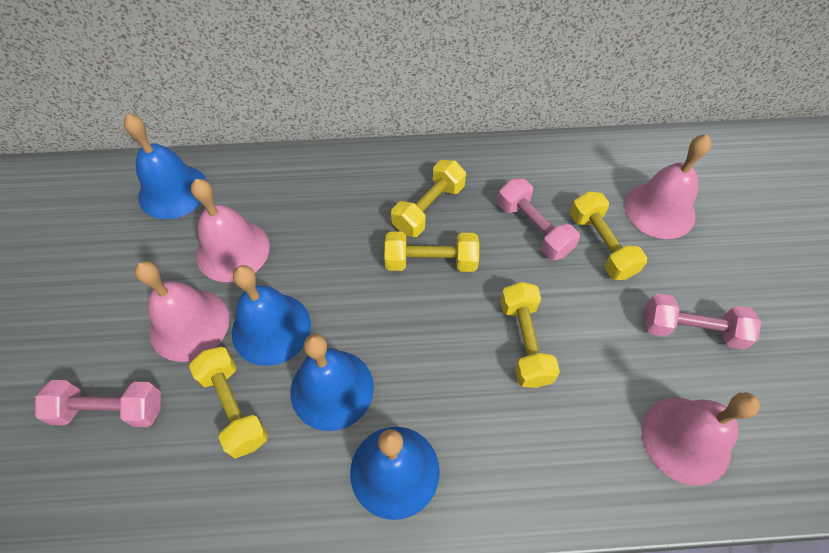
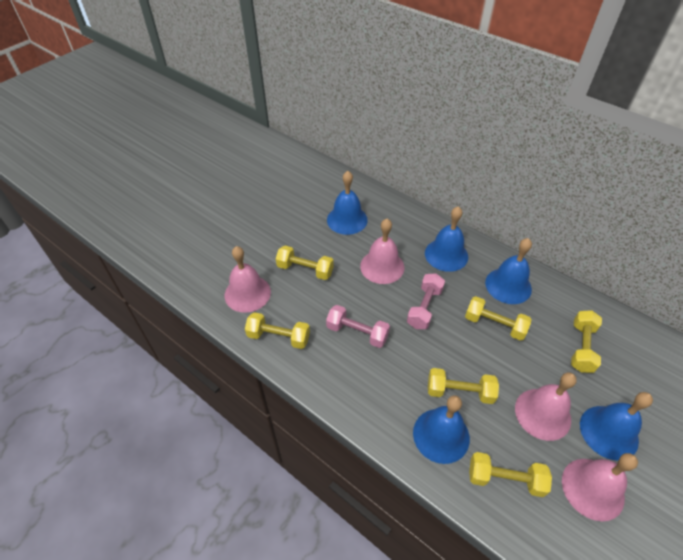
blue bell: [124,114,207,219] [232,265,311,366] [290,334,374,431] [350,427,440,520] = 4 -> [327,171,368,235] [413,395,470,464] [425,206,468,272] [485,238,532,304] [580,392,653,460] = 5
pink dumbbell: [35,380,161,427] [497,178,580,260] [644,293,761,350] = 3 -> [326,305,390,348] [407,273,445,329] = 2
yellow dumbbell: [189,347,268,459] [385,232,479,272] [391,160,466,237] [500,282,560,388] [570,191,647,280] = 5 -> [245,312,310,349] [276,246,334,280] [428,368,499,404] [465,296,532,341] [469,452,552,497] [571,310,602,373] = 6

